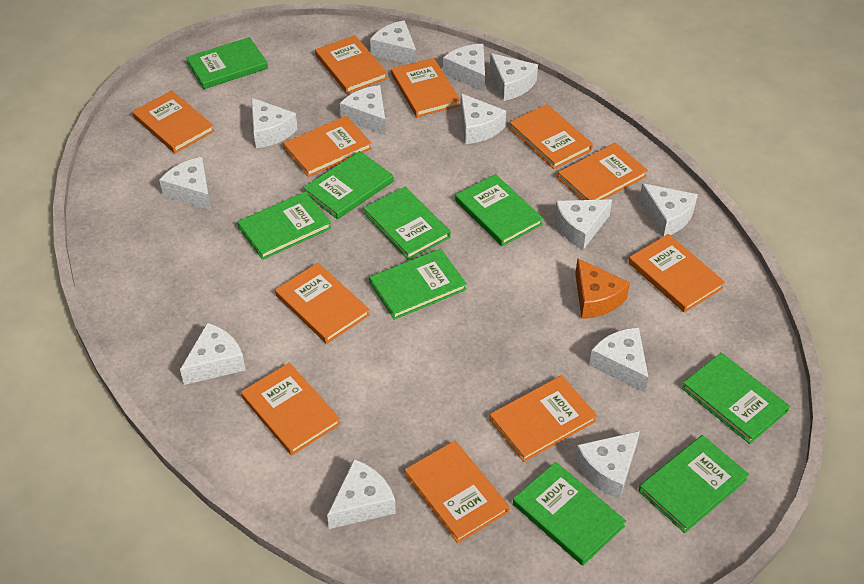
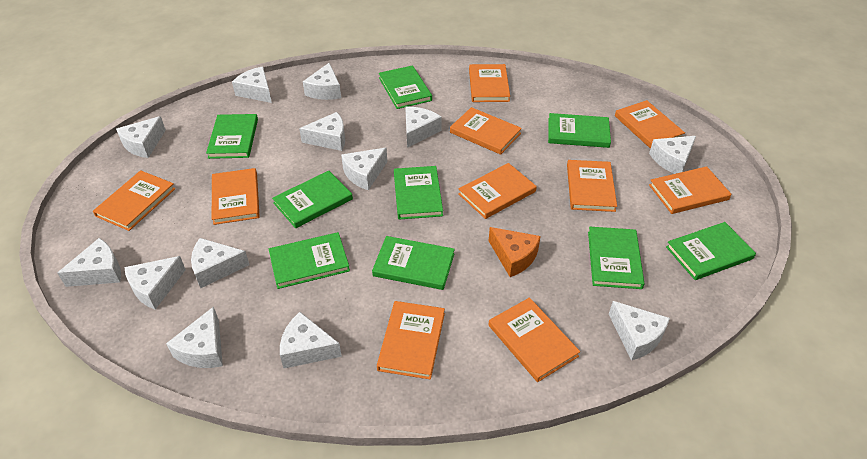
orange book: [132,90,214,153] [241,362,341,455] [275,263,370,344] [283,116,372,177] [315,35,387,94] [391,58,460,117] [405,441,509,544] [489,375,597,462] [509,104,593,169] [557,143,648,200] [629,234,725,313] = 11 -> [93,170,175,231] [212,168,260,225] [377,301,445,379] [450,107,522,155] [458,163,537,219] [469,64,510,102] [489,298,580,382] [567,160,617,212] [615,100,685,149] [649,166,731,214] = 10

